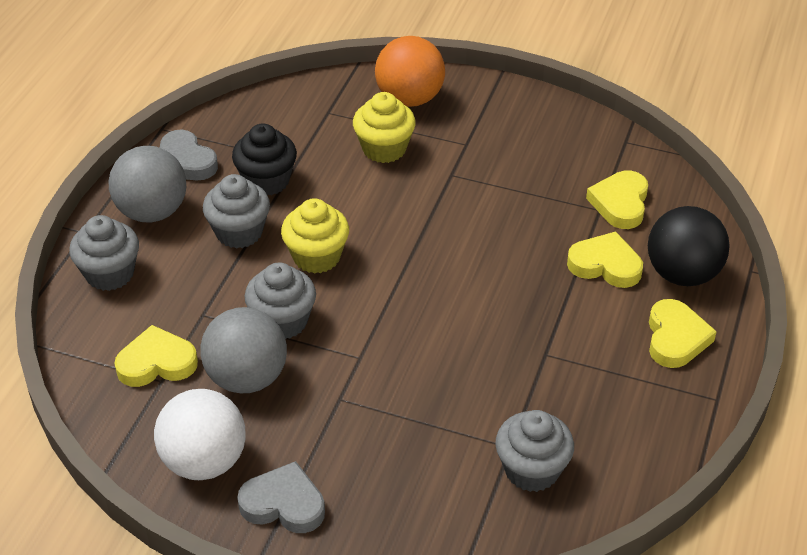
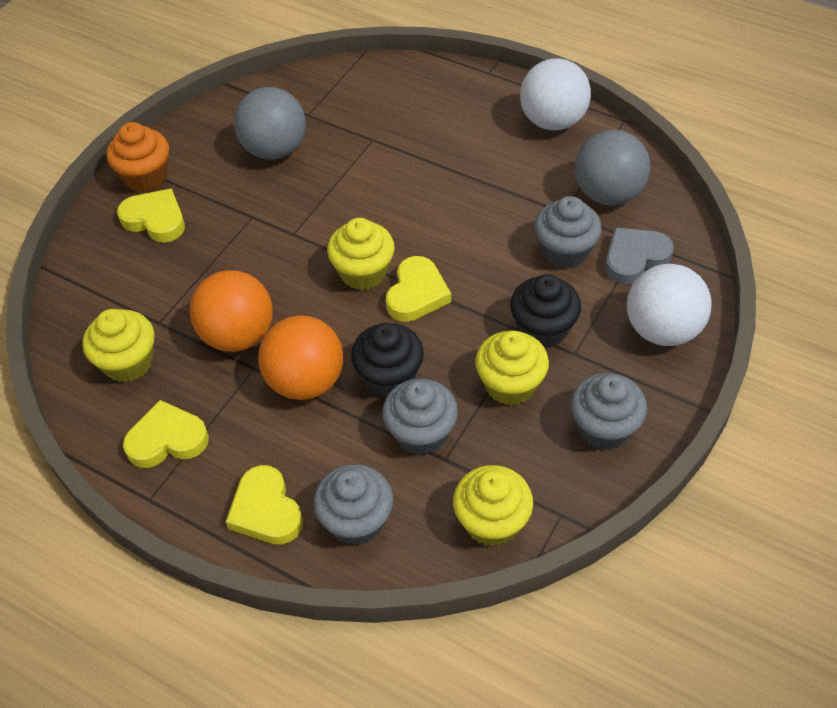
black ball: [648,206,730,286] = 1 -> none = 0
black cupcake: [232,123,297,195] = 1 -> [351,323,424,396] [510,274,581,348] = 2
grey heart: [160,130,218,181] [237,461,325,533] = 2 -> [605,227,674,284] = 1
orange ball: [375,36,445,107] = 1 -> [190,270,273,352] [258,315,343,400] = 2
orange cupcake: none = 0 -> [106,122,169,192] = 1
white ball: [154,389,246,480] = 1 -> [520,58,591,131] [627,264,711,346] = 2
yellow cupcake: [281,198,349,274] [353,92,416,163] = 2 -> [82,309,155,382] [327,218,395,290] [453,465,533,547] [475,331,549,405] = 4

